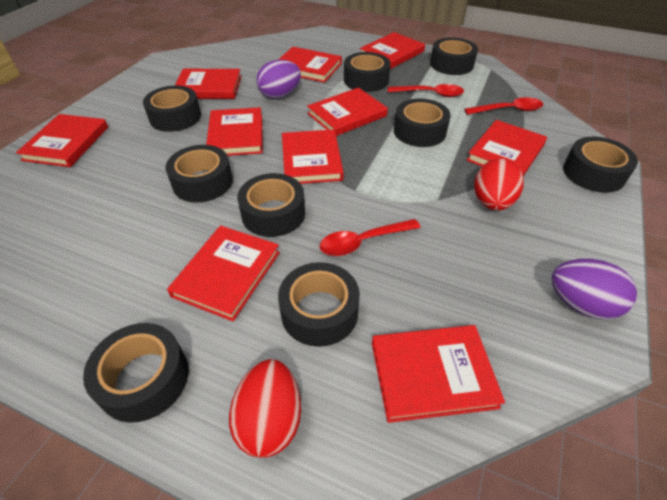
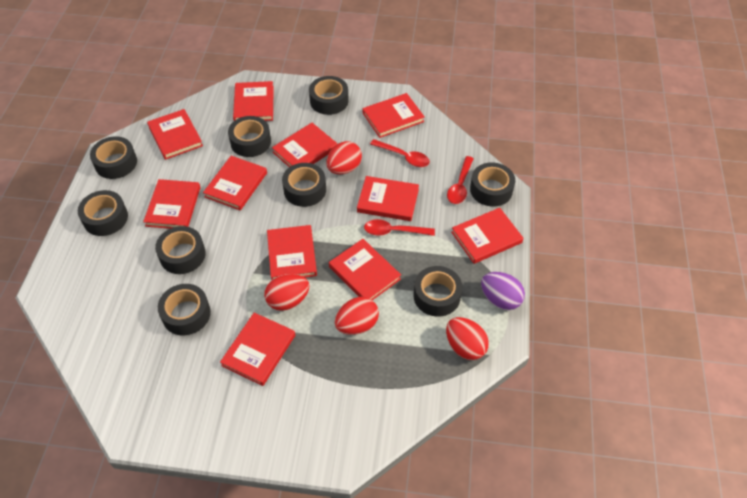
purple egg: [256,60,301,99] [552,259,637,319] = 2 -> [481,272,525,310] = 1
red book: [16,114,108,167] [167,226,280,321] [175,69,241,99] [206,107,263,156] [278,47,342,83] [282,129,344,184] [307,88,388,136] [360,32,425,69] [372,325,505,423] [467,120,547,176] = 10 -> [143,179,201,229] [147,109,203,160] [203,156,267,210] [220,313,295,386] [233,81,274,121] [267,225,317,281] [272,123,337,167] [329,239,401,300] [357,176,419,221] [363,93,425,138] [451,208,523,264] = 11
red egg: [229,359,301,458] [474,159,523,211] = 2 -> [264,274,309,311] [326,141,362,174] [335,297,379,335] [446,317,489,360] = 4

